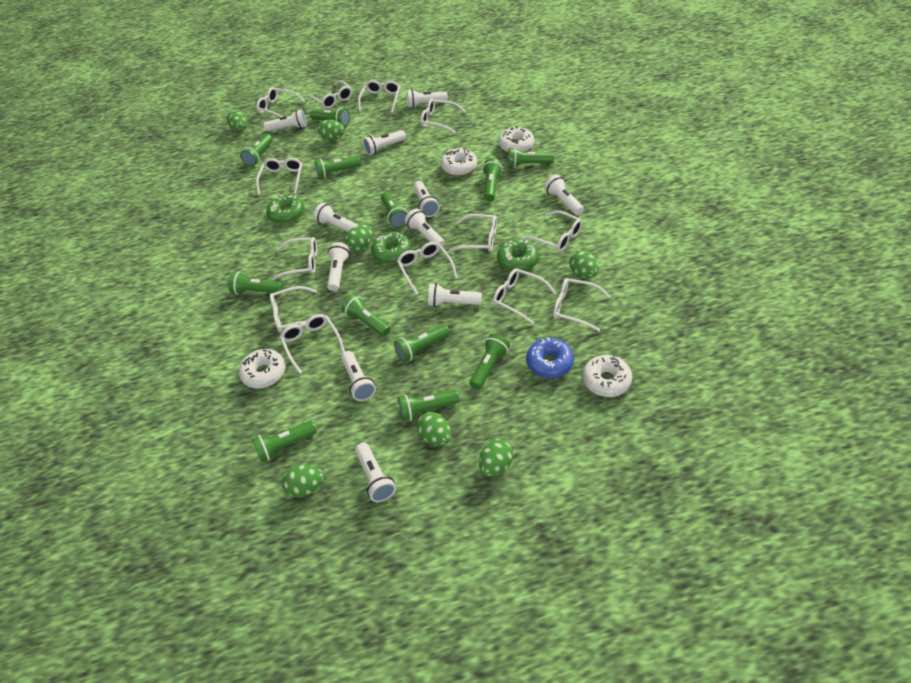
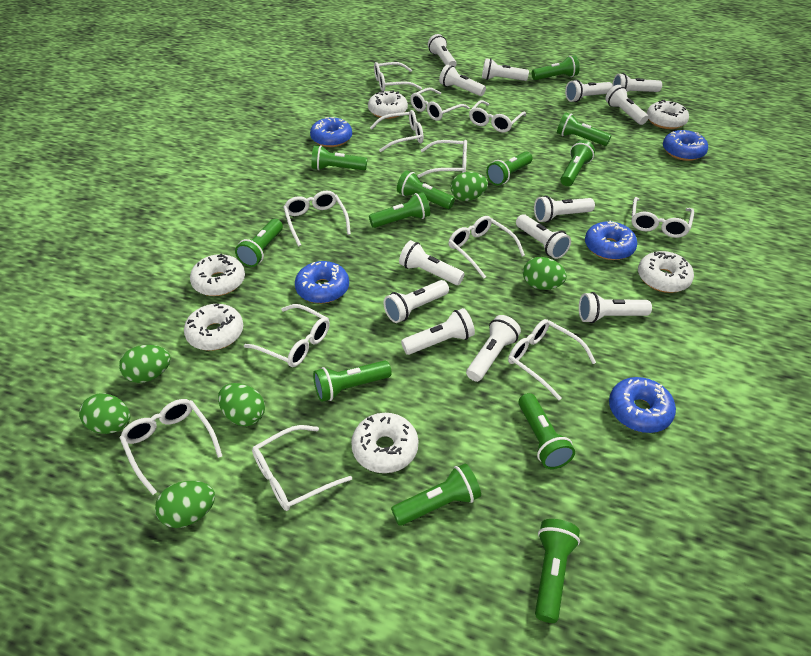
blue donut: [526,337,574,378] = 1 -> [295,261,349,303] [310,117,352,147] [585,221,637,260] [609,377,676,433] [663,130,708,161] = 5
green donut: [266,195,304,224] [371,232,412,264] [497,239,539,272] = 3 -> none = 0
green egg: [227,110,248,132] [282,464,324,497] [318,119,345,141] [345,225,373,252] [417,412,451,446] [479,439,513,477] [569,250,599,279] = 7 -> [79,393,130,434] [119,345,171,383] [155,481,215,528] [218,383,265,426] [451,172,488,201] [523,257,567,290] = 6
white donut: [239,349,286,389] [441,148,477,176] [499,126,534,152] [583,355,632,397] = 4 -> [184,304,243,351] [190,254,245,296] [351,413,419,473] [368,91,408,119] [638,251,694,293] [646,100,689,129] = 6
white flashlight: [264,109,307,132] [314,203,358,232] [327,242,350,291] [341,351,376,401] [355,443,396,502] [363,130,406,155] [405,208,445,247] [407,89,448,108] [413,181,440,217] [428,283,482,307] [544,175,584,215] = 11 -> [384,280,449,323] [399,240,465,285] [401,308,475,355] [428,34,457,67] [439,65,486,96] [466,315,521,382] [482,58,529,81] [516,214,571,259] [534,195,595,222] [565,80,613,102] [579,292,652,323] [605,85,649,125] [612,73,662,92] = 13
white glasses: [256,87,305,118] [256,158,303,195] [270,286,317,332] [271,237,317,281] [280,314,345,374] [307,80,352,109] [358,80,400,113] [397,242,457,295] [420,99,466,134] [448,214,497,252] [493,268,556,324] [522,210,582,252] [553,278,611,332] = 13 -> [120,399,222,495] [244,304,330,367] [252,425,352,511] [283,191,351,246] [370,110,423,152] [374,62,422,91] [410,88,470,121] [417,140,467,178] [448,216,525,279] [469,100,526,133] [508,319,596,400] [631,197,694,238] = 12

